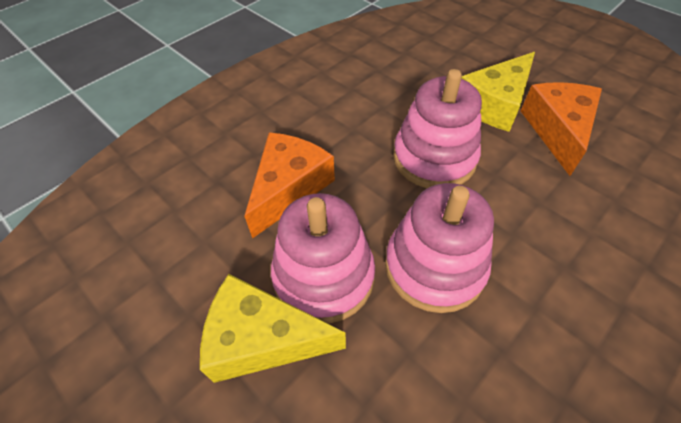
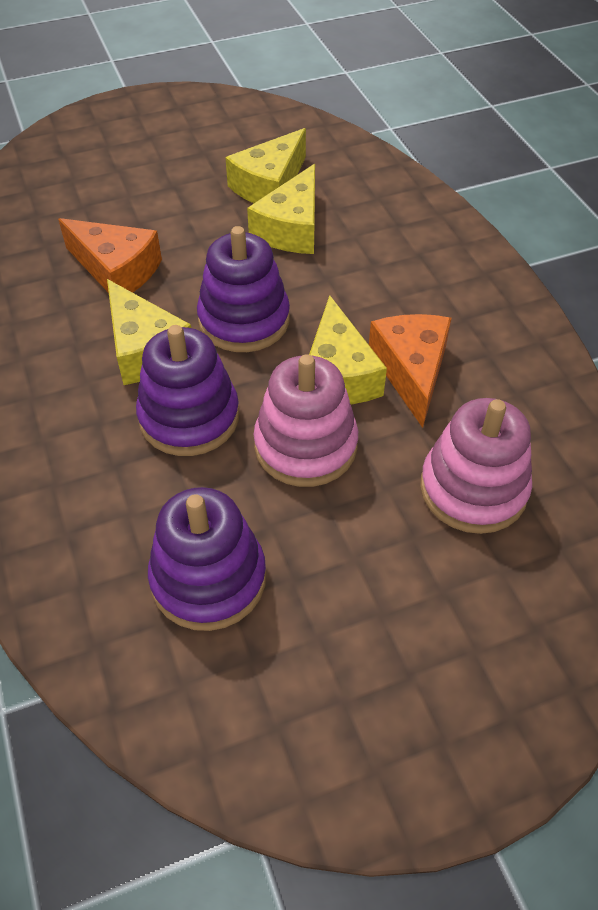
pink stacking toy: [271,193,375,324] [385,183,494,313] [393,69,482,188] = 3 -> [254,354,358,487] [420,398,532,534] = 2
purple stacking toy: none = 0 -> [136,325,239,456] [148,487,266,631] [197,226,290,352] = 3
yellow cheese: [200,274,346,383] [461,52,535,132] = 2 -> [107,279,191,385] [225,128,306,203] [247,164,315,254] [309,295,387,404] = 4

